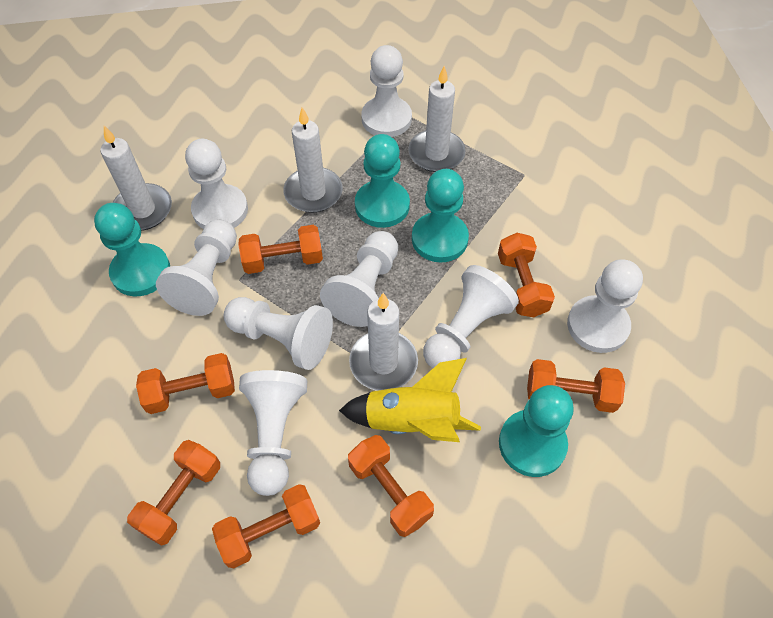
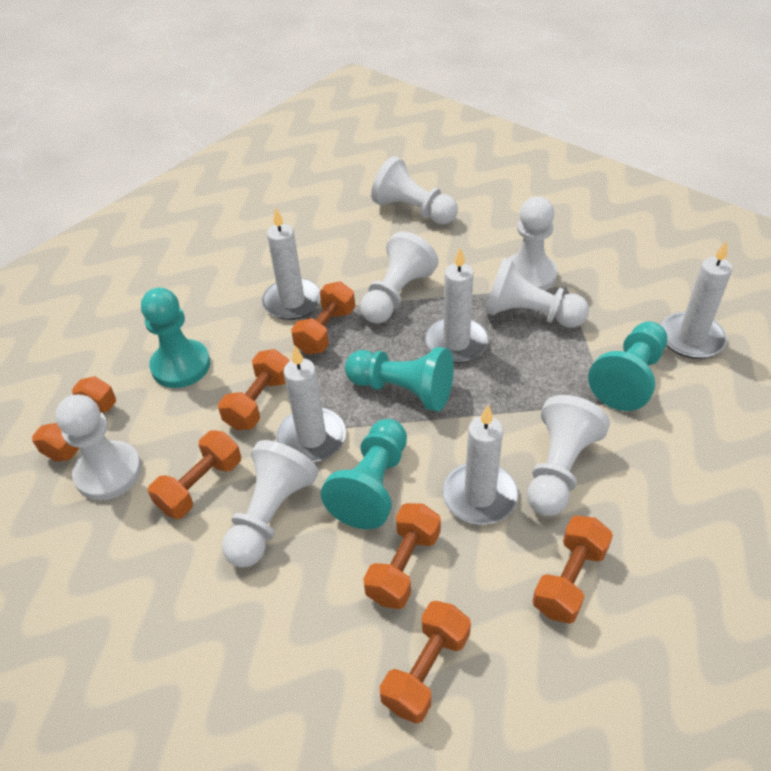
white candle: [100,126,172,231] [283,107,343,213] [349,293,418,391] [408,66,466,172] = 4 -> [262,208,321,320] [276,346,346,463] [425,248,489,363] [442,405,518,525] [661,240,732,359] = 5
white pawn: [156,220,237,316] [185,139,248,229] [224,297,333,370] [239,370,307,496] [320,231,398,327] [361,45,412,137] [423,265,519,368] [567,259,643,353] = 8 -> [55,394,142,500] [222,440,318,567] [360,231,438,324] [371,156,458,225] [485,258,589,328] [507,197,557,291] [527,395,610,516] = 7
yellow rocket: [339,358,481,442] = 1 -> none = 0

